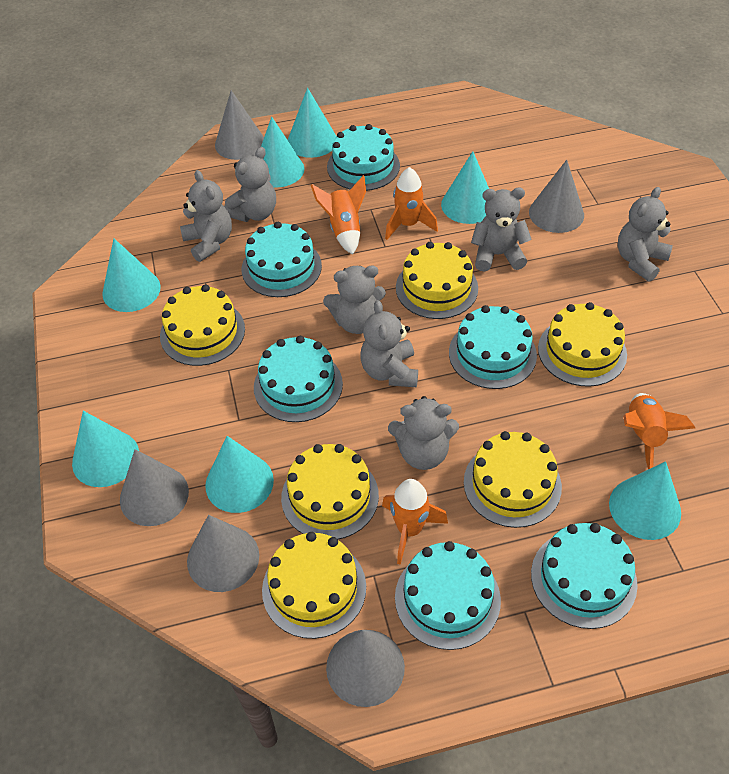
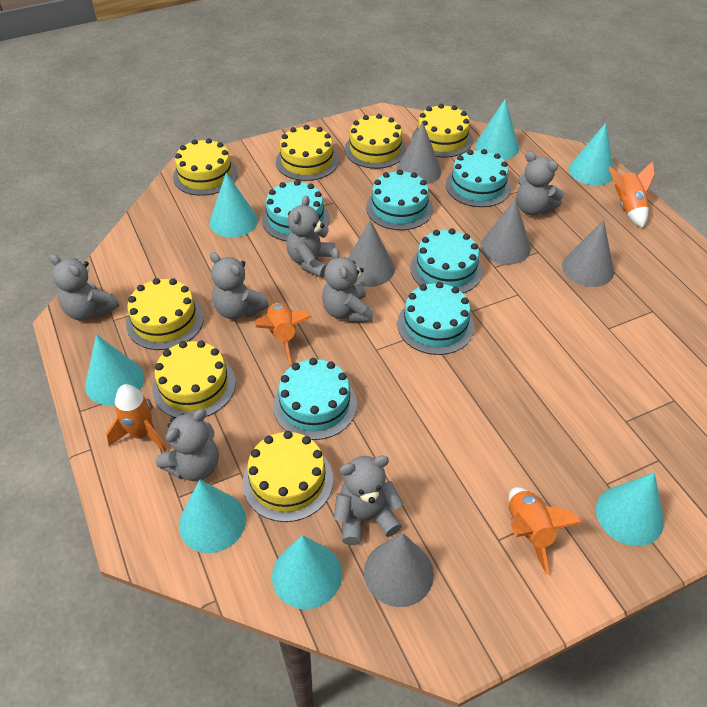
yellow cake: [160,285,245,366] [262,532,366,639] [281,444,379,540] [396,242,478,319] [464,431,562,528] [538,302,627,387] = 6 -> [126,278,204,350] [152,341,236,418] [173,138,238,196] [243,431,333,522] [276,125,339,181] [345,114,406,169] [412,104,473,157] = 7

